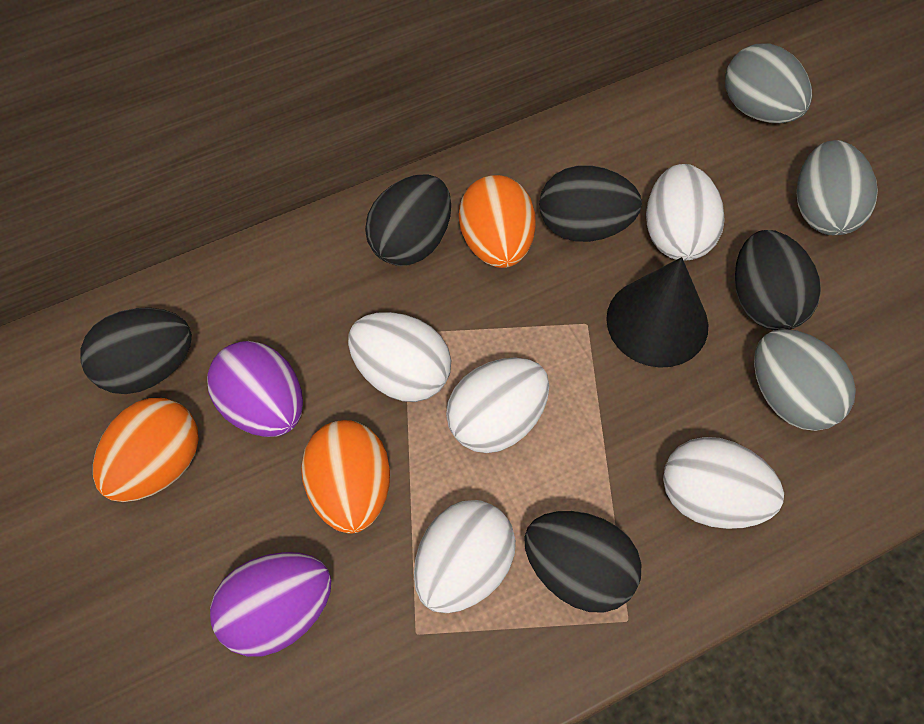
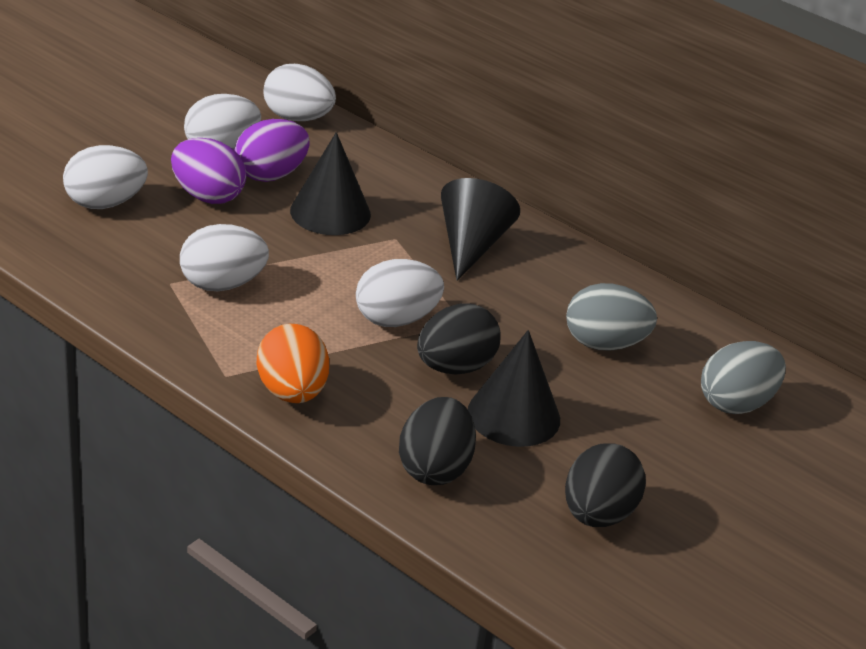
black cone: [606,257,709,368] = 1 -> [290,132,371,235] [441,178,520,281] [468,330,560,447] = 3
black egg: [80,308,192,394] [365,174,451,266] [524,511,641,613] [539,165,642,242] [735,230,821,330] = 5 -> [399,397,476,485] [417,303,500,375] [565,443,646,527] = 3
grey egg: [725,43,812,123] [754,329,856,431] [797,140,878,235] = 3 -> [566,283,657,351] [701,341,786,414] = 2
orange egg: [93,398,199,502] [301,420,390,534] [459,175,536,268] = 3 -> [257,324,329,403] = 1

